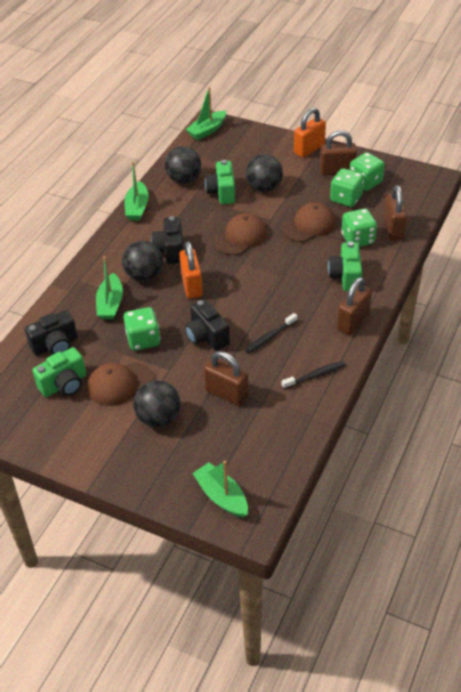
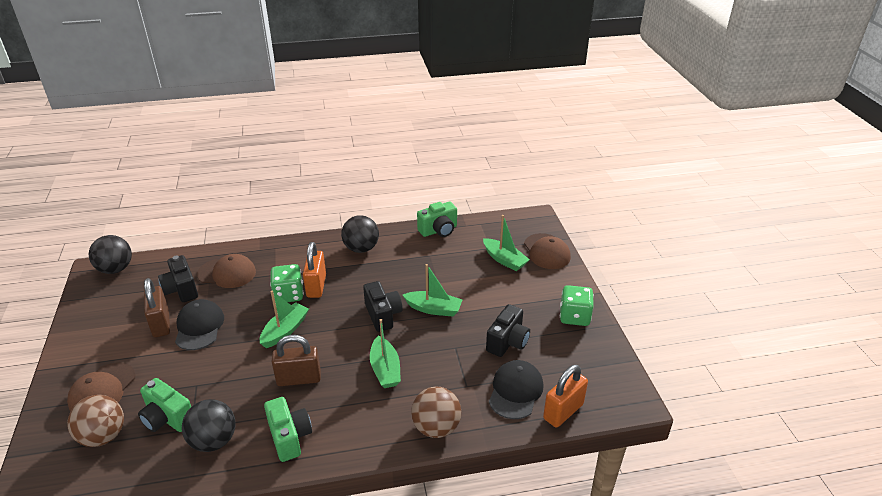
black ball: [122,240,163,281] [133,380,181,427] [165,146,201,184] [246,154,283,192] = 4 -> [89,235,132,274] [182,399,236,452] [341,215,379,253] = 3
black cap: none = 0 -> [175,299,224,350] [489,360,544,419] = 2
black toothbrush: [245,313,297,353] [282,361,345,389] = 2 -> none = 0
brown ball: none = 0 -> [67,395,124,447] [411,387,461,438] = 2
brown padlock: [204,351,249,406] [320,130,357,176] [337,277,372,335] [383,185,407,240] = 4 -> [144,278,170,337] [272,335,321,386] = 2
green dice: [123,307,160,351] [330,168,364,207] [341,208,377,247] [350,152,384,191] = 4 -> [270,264,304,302] [560,285,594,326] = 2

